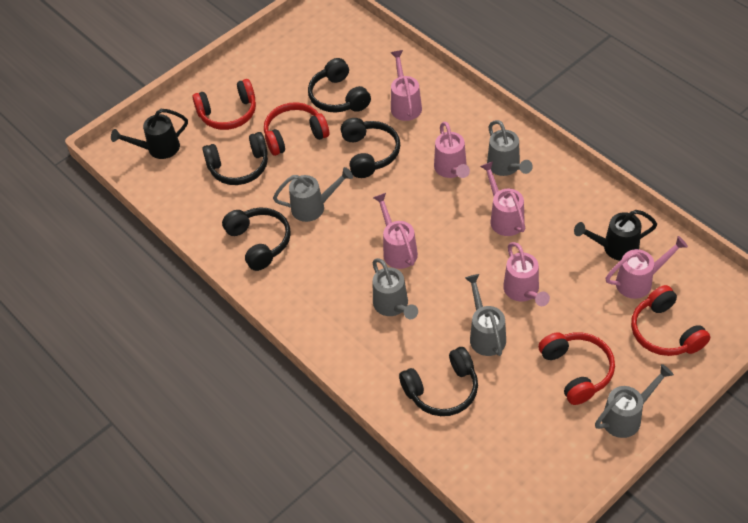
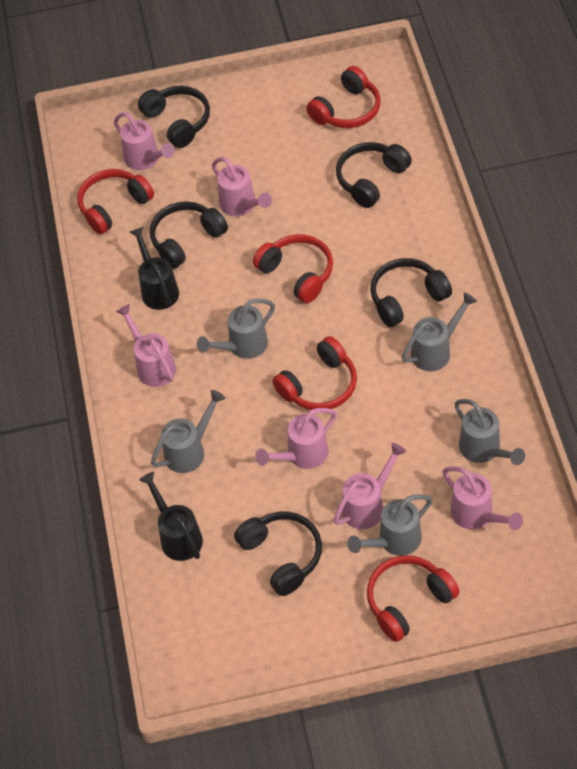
red headphones: [192,79,256,130] [264,102,329,156] [538,332,615,405] [631,285,710,356] = 4 -> [78,169,154,234] [253,234,333,303] [273,336,357,410] [306,66,381,128] [367,555,459,642] = 5

